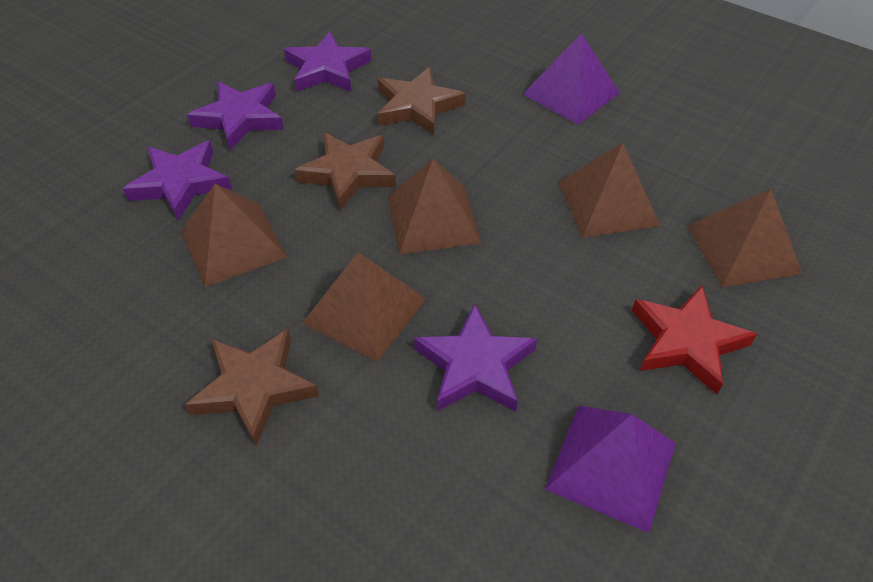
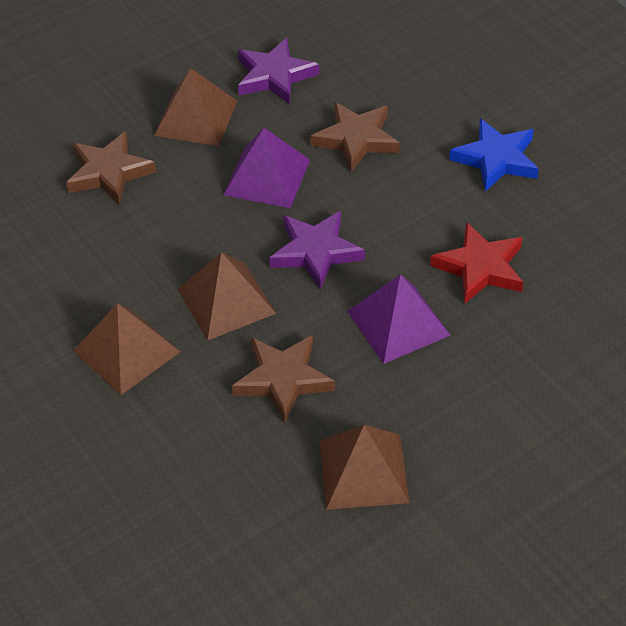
blue star: none = 0 -> [449,119,539,192] = 1
brown pyramid: [181,184,287,287] [302,252,426,362] [388,159,482,254] [558,143,660,238] [687,189,802,287] = 5 -> [73,303,181,395] [154,68,237,146] [178,252,276,341] [320,425,409,510] = 4
purple star: [123,140,232,221] [187,82,284,150] [284,31,372,92] [414,303,537,412] = 4 -> [238,38,319,104] [269,211,365,290] = 2

